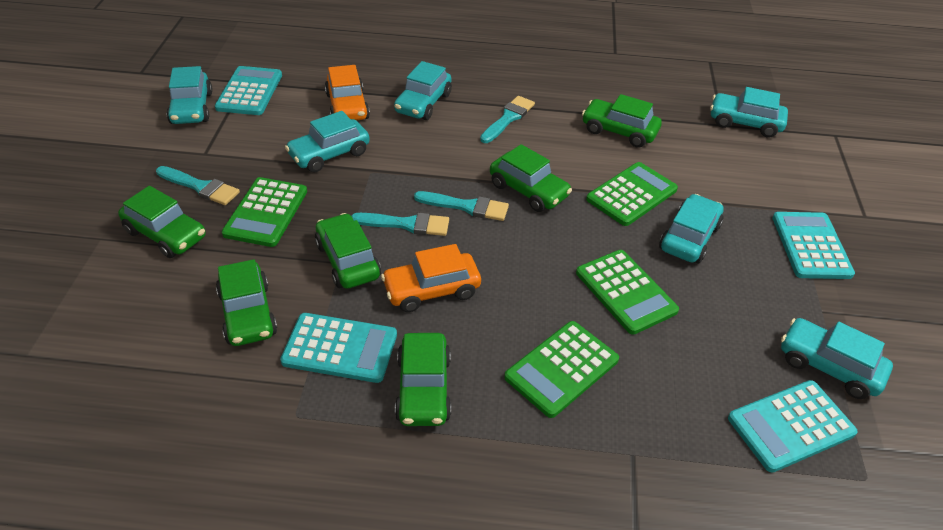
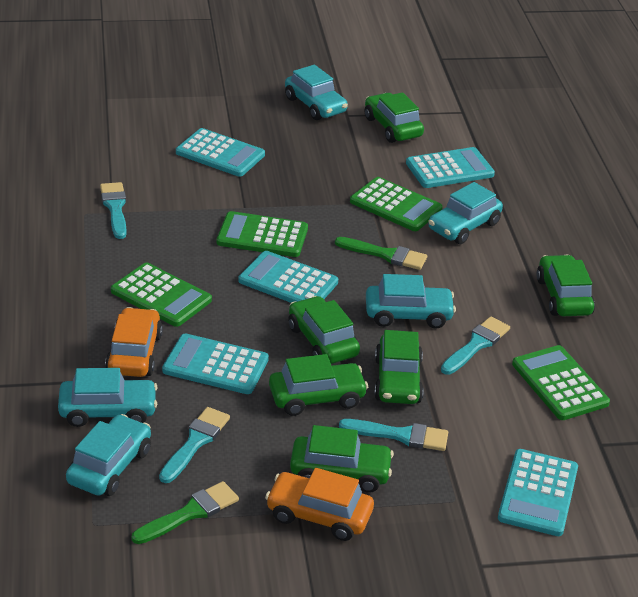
green brush: none = 0 -> [132,481,239,544] [335,237,427,270] = 2
turquoise calculator: [215,66,282,115] [280,313,397,383] [728,380,858,473] [772,212,855,279] = 4 -> [162,333,269,394] [176,128,265,177] [238,251,338,303] [406,147,495,188] [498,449,578,536] = 5
turquoise car: [167,66,213,124] [285,111,370,173] [394,61,452,120] [659,194,723,263] [710,87,788,138] [781,318,893,399] = 6 -> [58,368,158,427] [66,414,151,496] [285,65,348,120] [366,274,456,329] [428,182,503,244] = 5

